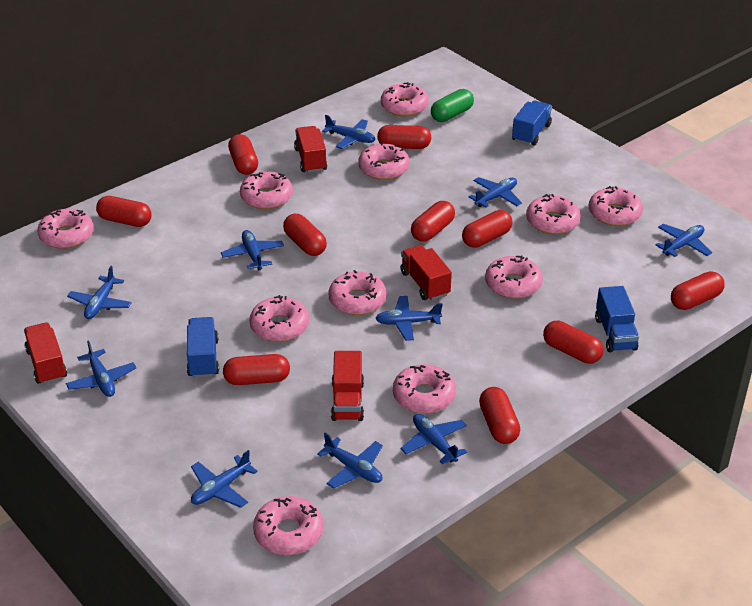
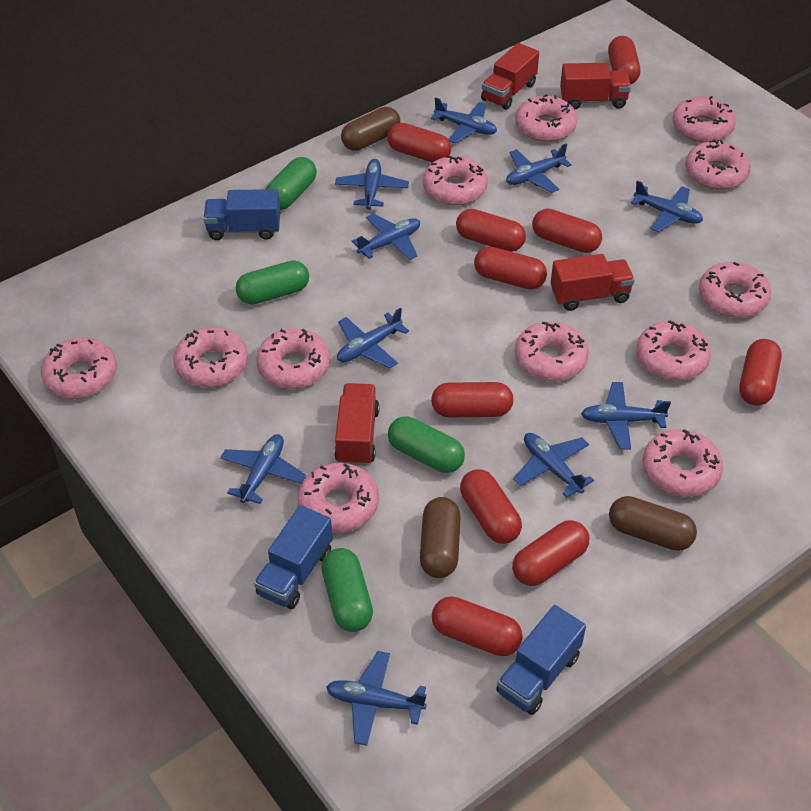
brown capsule: none = 0 -> [341,107,400,151] [420,497,460,578] [609,496,697,551] = 3
green capsule: [431,89,474,122] = 1 -> [236,260,309,305] [266,157,317,210] [322,548,373,632] [388,417,465,473] = 4
pink donut: [37,209,94,249] [240,171,293,209] [249,295,309,342] [253,496,324,555] [328,270,387,315] [358,142,410,180] [381,82,429,116] [393,364,456,414] [485,255,543,299] [526,194,581,234] [589,186,643,226] = 11 -> [41,338,117,399] [173,327,248,387] [256,328,331,389] [298,463,379,533] [423,156,488,205] [515,94,577,142] [515,322,589,381] [636,321,711,381] [643,429,723,497] [673,96,736,143] [685,139,751,190] [699,262,771,318] = 12

